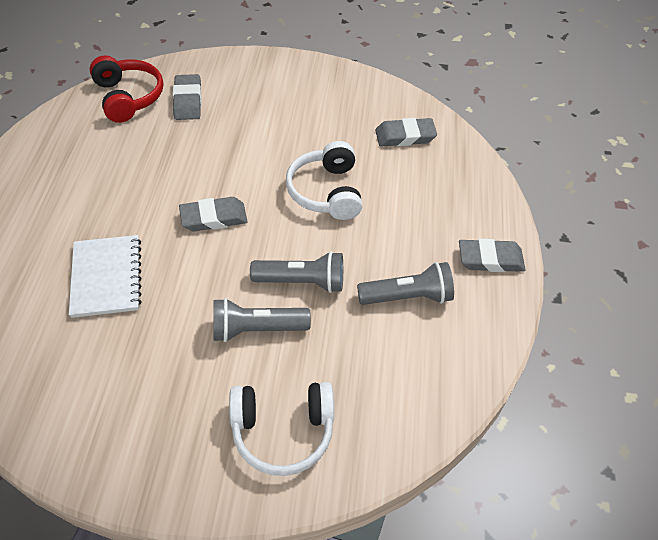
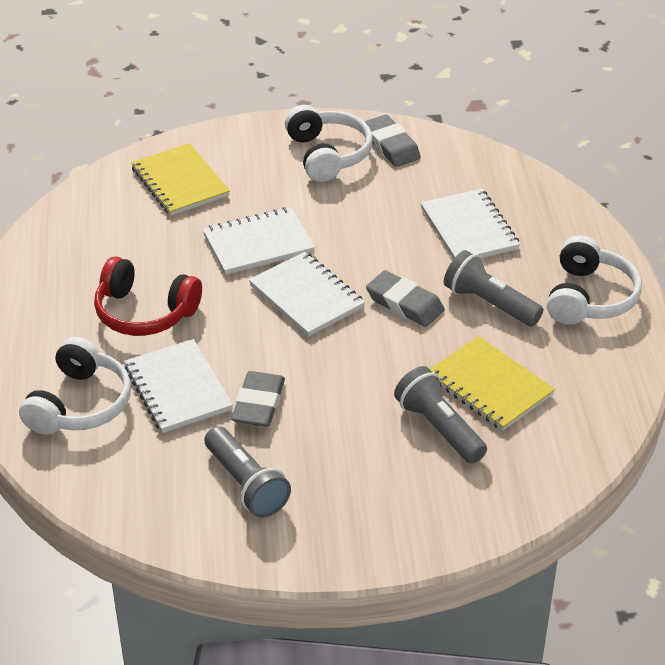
grey eraser: [173,74,202,120] [179,197,248,231] [375,118,437,147] [459,239,526,272] = 4 -> [231,371,285,427] [364,115,421,167] [366,270,445,327] = 3
white headphones: [229,382,334,476] [286,141,362,220] = 2 -> [19,337,131,435] [285,105,373,182] [547,235,642,325] = 3
white notebook: [69,235,142,318] = 1 -> [124,339,233,433] [203,207,315,275] [249,252,365,337] [421,189,520,259] = 4
yellow notebook: none = 0 -> [131,143,230,216] [430,336,555,431] = 2

